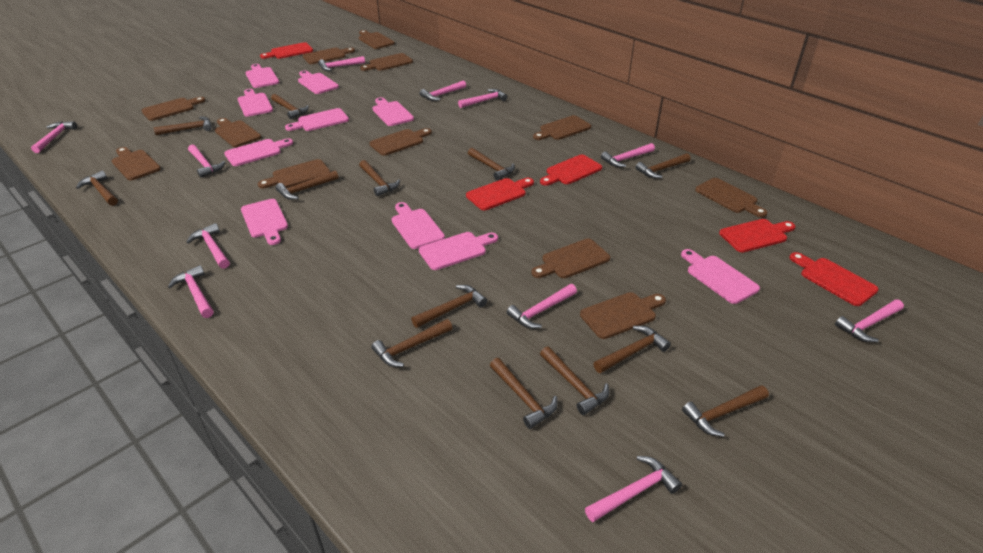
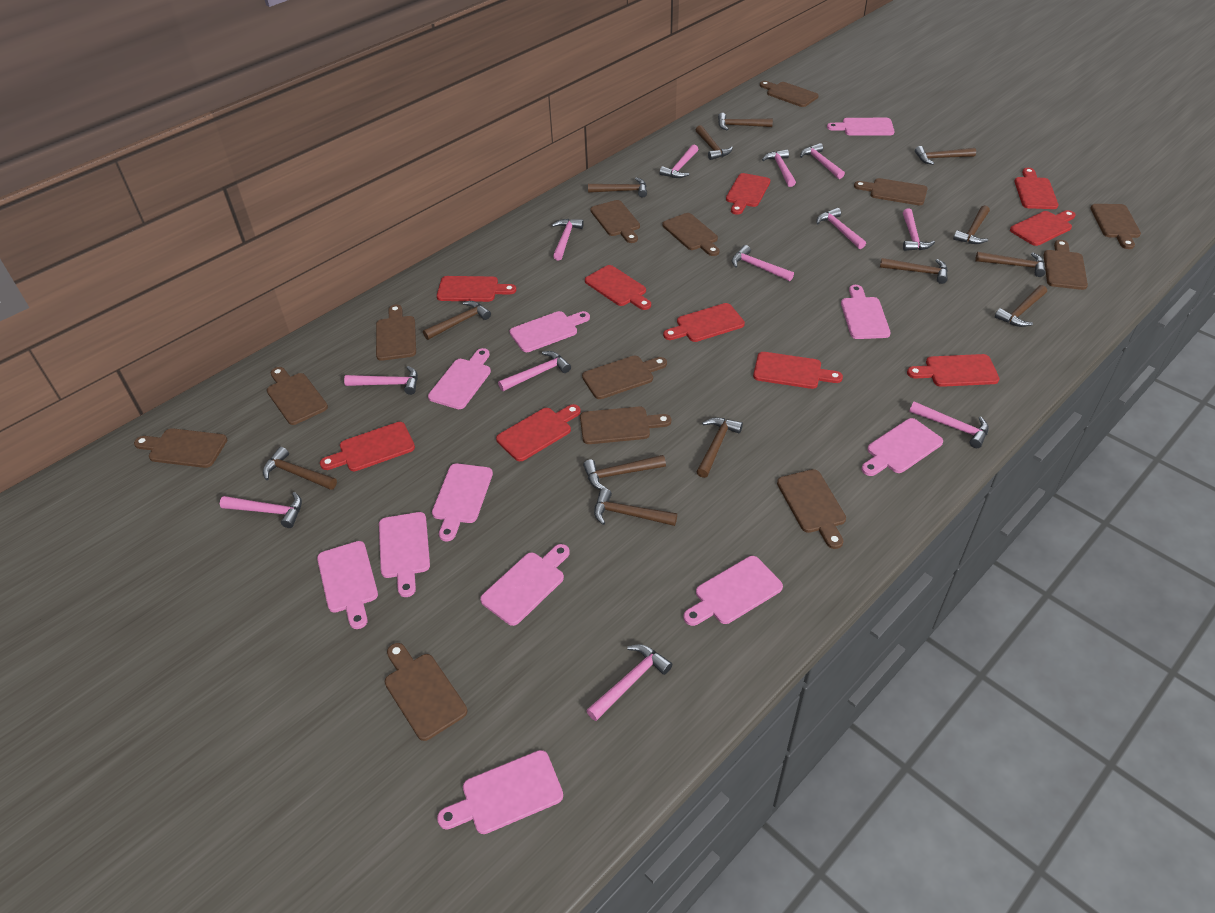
brown cutting board: [112,147,161,180] [142,97,206,121] [215,118,261,147] [258,159,330,189] [303,48,355,64] [359,30,395,49] [360,53,413,71] [369,128,432,156] [531,239,610,278] [533,115,591,140] [580,292,666,339] [695,178,767,217] = 12 -> [134,428,227,468] [267,367,328,425] [376,304,416,361] [385,643,467,741] [580,407,671,444] [582,356,667,399] [591,200,640,243] [663,213,720,256] [760,81,819,107] [777,469,846,549] [854,178,927,205] [1044,240,1088,290] [1091,204,1141,249] = 13
pink cutting board: [224,138,293,166] [238,89,273,117] [241,199,288,245] [245,64,279,88] [285,108,349,131] [298,71,339,94] [373,97,414,126] [392,202,445,249] [419,232,498,270] [681,249,760,304] = 10 -> [317,541,378,629] [379,512,430,597] [428,348,491,409] [432,463,493,541] [437,750,563,834] [480,544,570,626] [510,311,590,352] [684,556,783,626] [827,118,894,136] [841,285,891,339] [861,418,943,476] = 11
pink hammer: [31,121,77,153] [168,265,214,318] [187,223,230,269] [188,144,225,178] [318,56,365,71] [420,80,466,101] [458,89,508,108] [506,284,577,329] [585,456,682,522] [601,143,655,167] [835,300,904,342] = 11 -> [220,492,302,528] [344,366,418,395] [498,351,571,391] [552,219,584,261] [586,644,672,721] [659,144,698,178] [732,245,794,281] [762,150,796,187] [800,143,845,179] [816,208,866,249] [903,209,935,251] [909,401,989,448] = 12
red cutting board: [260,42,313,59] [466,178,534,210] [540,155,602,186] [719,219,796,253] [790,252,879,306] = 5 -> [320,422,415,471] [437,276,516,302] [496,404,581,461] [585,265,651,310] [663,303,745,342] [726,173,770,215] [753,352,843,389] [907,354,999,387] [1010,210,1076,246] [1015,168,1059,209] = 10

